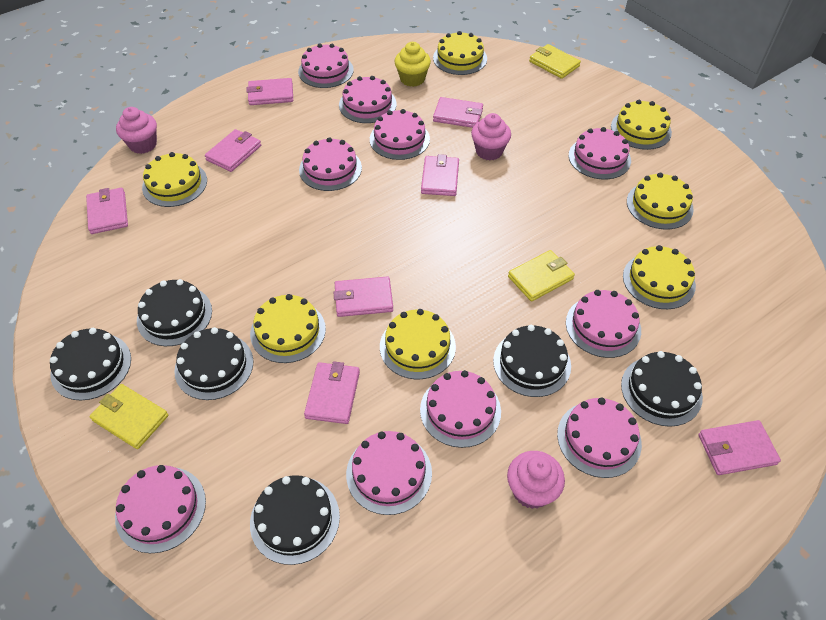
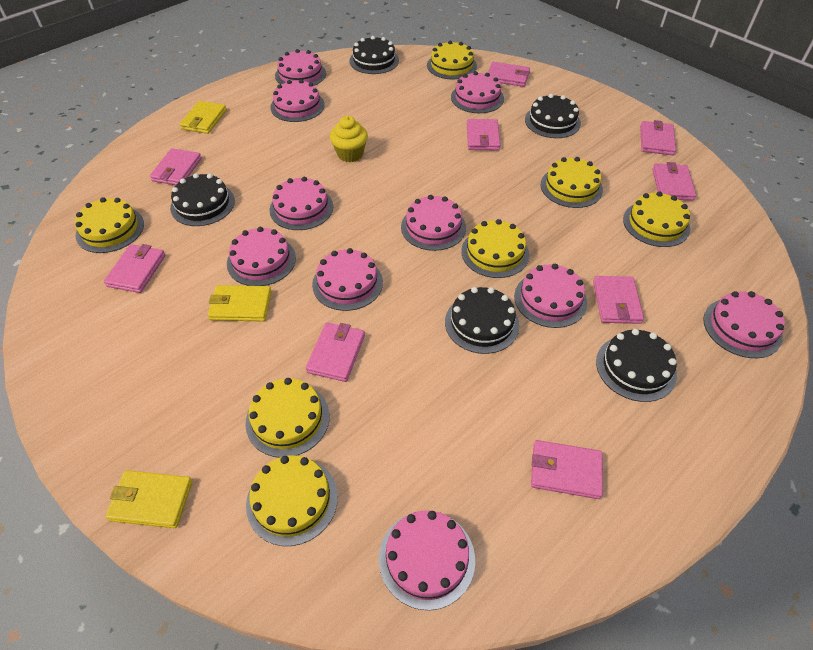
black cake: [50,328,131,400] [137,279,212,346] [174,327,253,400] [250,475,340,565] [493,325,571,397] [621,351,703,427] = 6 -> [170,173,235,226] [350,36,399,74] [445,287,519,354] [525,94,581,138] [596,329,677,402] = 5
pink cupcake: [116,107,157,154] [471,113,511,160] [507,451,565,509] = 3 -> none = 0
pink wallet: [86,188,128,234] [205,129,261,172] [247,78,293,105] [304,361,360,424] [333,276,393,317] [421,154,459,196] [433,97,483,128] [698,420,781,475] = 8 -> [104,244,165,293] [150,148,202,185] [306,322,365,382] [467,119,500,151] [488,62,530,87] [531,440,603,499] [593,276,644,324] [640,120,676,155] [652,162,696,201] = 9

